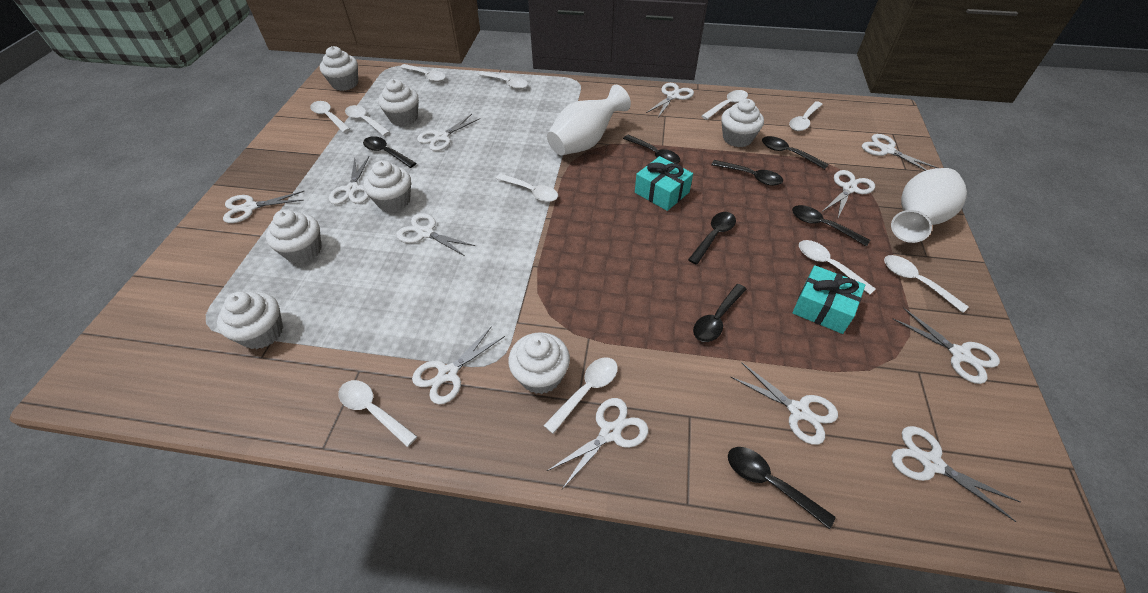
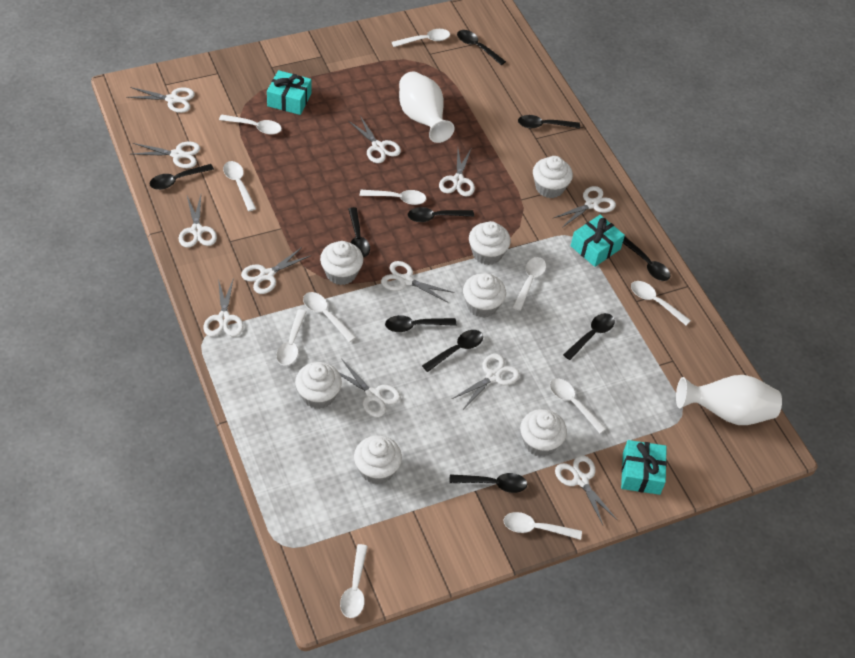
black spoon: [363,136,416,168] [623,135,680,164] [688,212,736,265] [693,284,747,342] [712,160,783,186] [728,447,836,529] [762,136,829,169] [792,205,870,246] = 8 -> [149,164,214,190] [348,207,370,258] [385,315,456,332] [408,207,474,222] [422,330,483,372] [449,473,527,493] [457,30,506,65] [518,115,580,128] [563,313,615,360] [623,236,670,281] = 10
turquoise gift: [635,156,693,211] [792,265,865,334] = 2 -> [267,70,311,115] [571,215,625,267] [621,440,667,495] = 3

